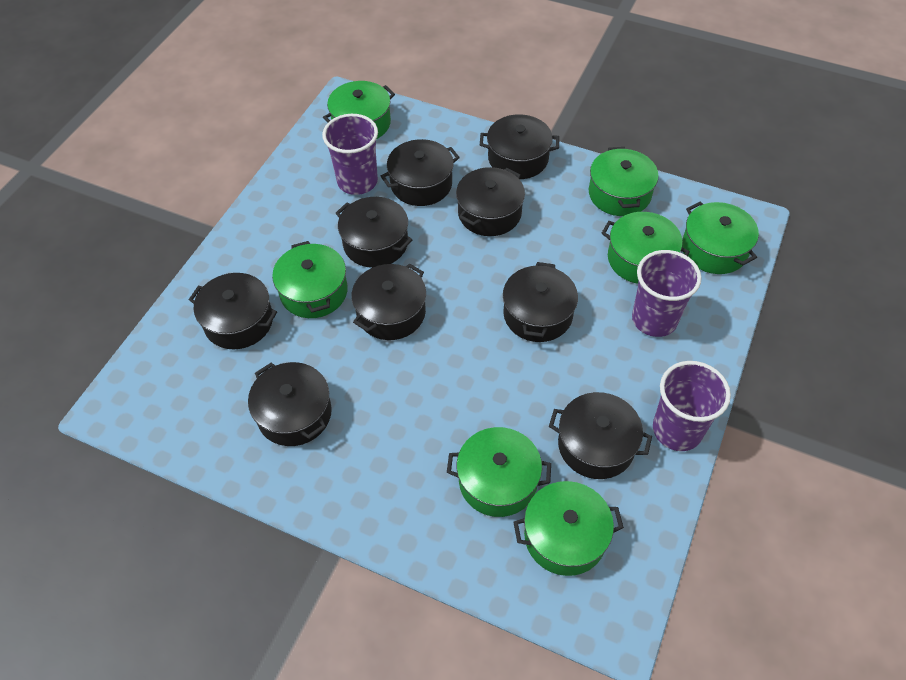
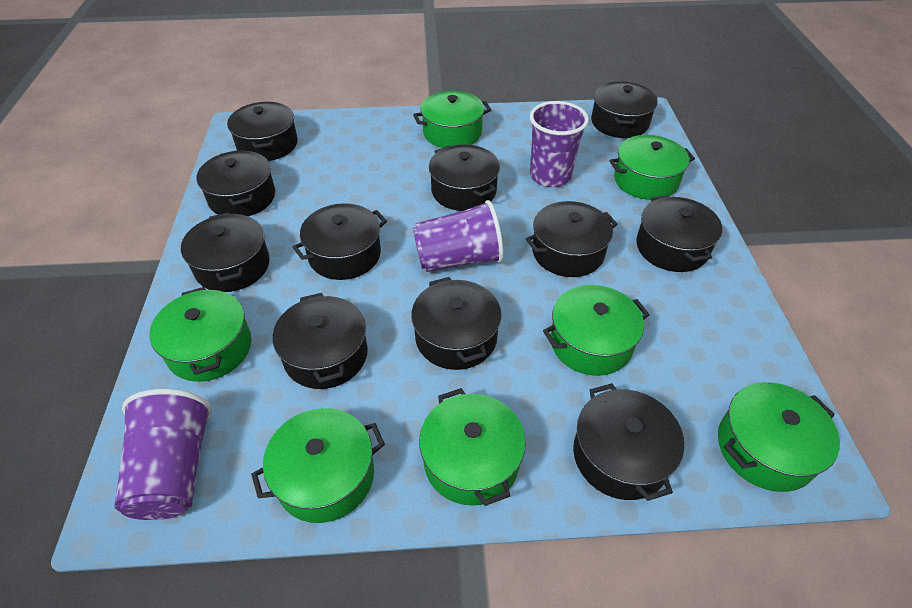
black pot: [189,273,277,349] [248,362,332,446] [335,197,412,268] [351,263,426,340] [381,139,460,206] [456,167,525,236] [480,114,559,179] [503,262,578,342] [549,392,652,479] = 9 -> [181,212,270,292] [197,150,275,216] [227,102,298,161] [273,293,368,389] [293,203,387,280] [411,277,502,370] [429,144,500,211] [526,201,618,277] [573,383,684,501] [591,81,658,138] [636,195,722,272] = 11

